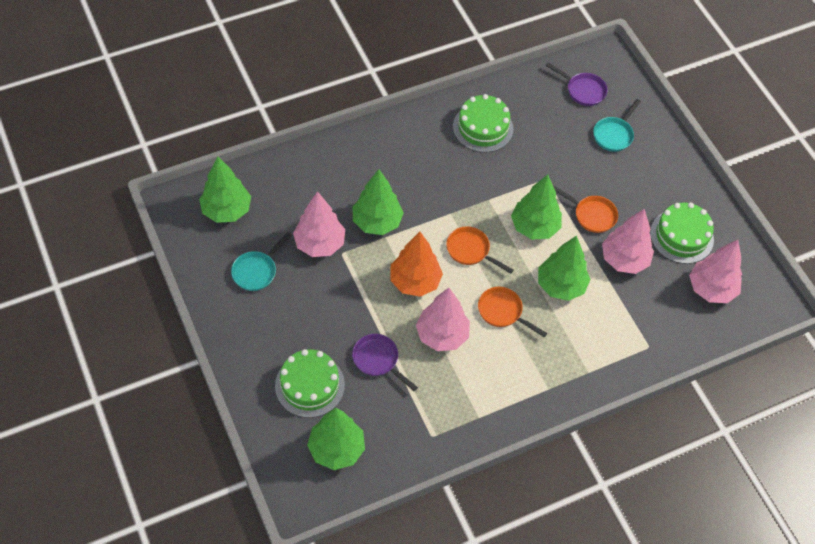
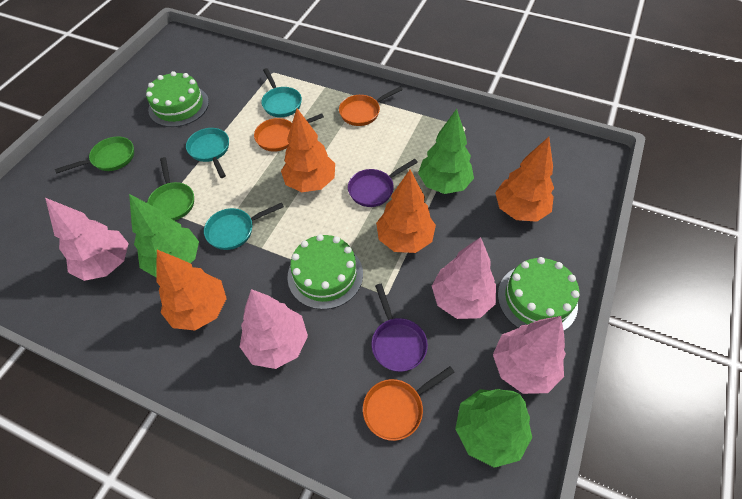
green pan: none = 0 -> [55,136,134,173] [147,157,194,221] = 2
green tree: [199,156,251,223] [307,408,365,470] [353,169,404,235] [511,174,562,240] [538,236,590,301] = 5 -> [129,194,199,277] [418,109,474,194] [455,389,532,468] = 3
orange tree: [390,231,443,297] = 1 -> [157,250,227,330] [281,108,335,192] [376,170,436,253] [495,137,554,222] = 4
turquoise pan: [231,232,292,291] [593,99,641,152] = 2 -> [186,128,229,178] [204,203,284,250] [261,68,302,117] = 3

